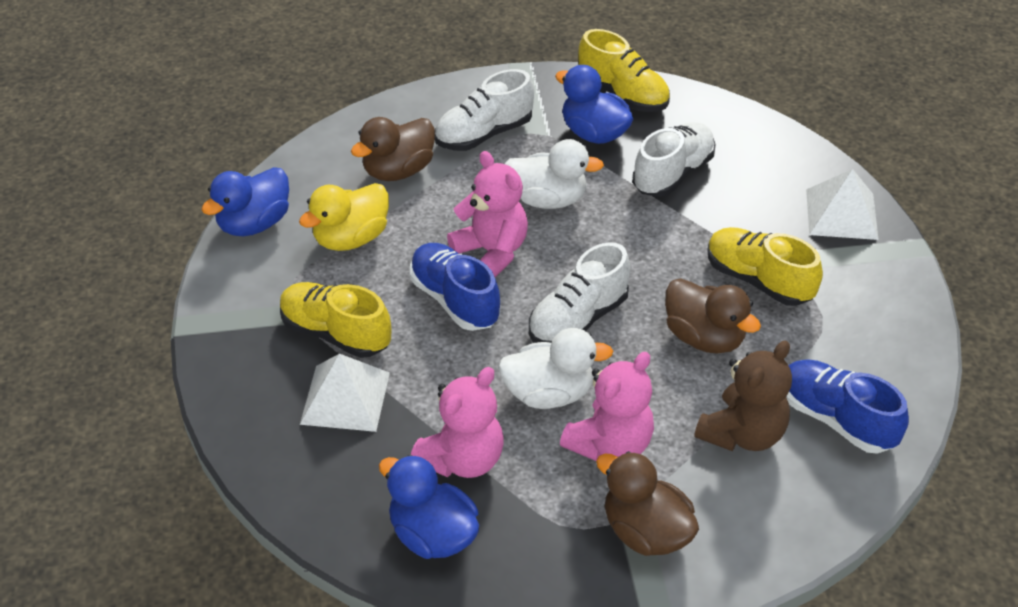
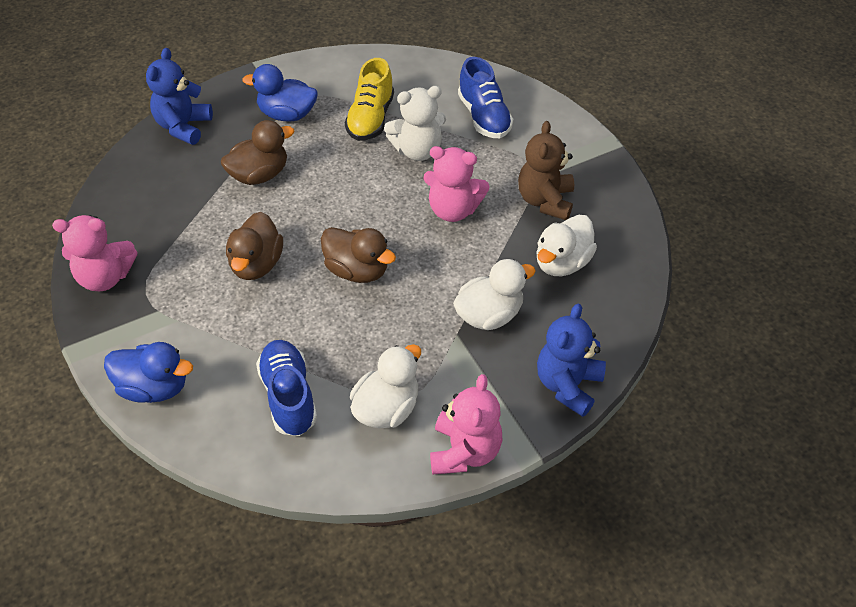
blue duck: [201,167,289,236] [379,455,479,559] [555,65,633,144] = 3 -> [104,342,193,403] [242,64,318,122] = 2
blue teddy bear: none = 0 -> [146,48,213,145] [537,304,606,417] = 2
white duck: [498,328,613,409] [505,139,604,209] = 2 -> [350,344,421,428] [453,259,536,330] [537,215,597,276] = 3
white pyramid: [300,354,390,432] [806,169,879,240] = 2 -> none = 0
white shoe: [435,69,534,151] [529,242,631,343] [633,122,716,197] = 3 -> none = 0
white teddy bear: none = 0 -> [384,86,446,161] = 1
yellow duck: [299,183,389,251] = 1 -> none = 0
yellow shoe: [280,282,391,358] [578,29,670,112] [708,227,823,306] = 3 -> [345,58,394,141] = 1

